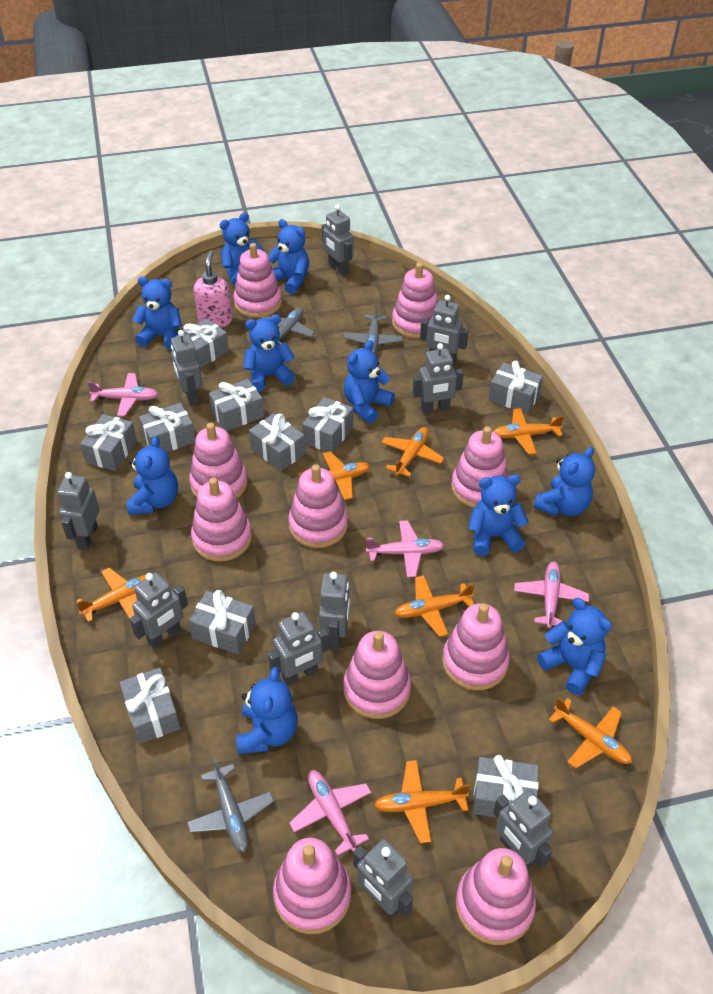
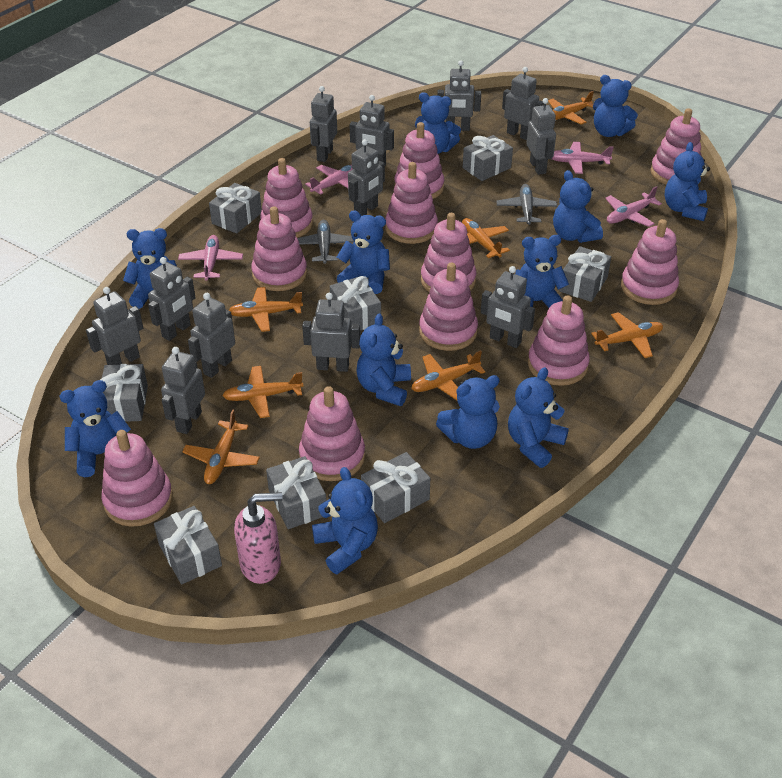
blue teddy bear: [127,436,178,515] [132,276,182,350] [220,213,264,286] [236,667,298,754] [244,314,295,392] [268,219,309,294] [344,340,395,423] [468,474,529,556] [533,447,595,516] [537,598,612,695] = 10 -> [60,380,131,477] [123,228,177,309] [312,467,378,574] [337,210,390,294] [356,313,411,406] [415,92,461,154] [436,375,500,449] [508,367,569,468] [515,235,569,308] [553,170,603,243] [593,75,638,137] [664,142,710,221] = 12
grey gift: [80,414,137,471] [120,668,180,744] [139,403,195,452] [176,319,229,369] [188,590,256,654] [209,379,264,431] [249,413,305,471] [302,397,353,453] [473,755,539,817] [489,361,543,414] = 10 -> [100,364,148,422] [154,506,222,584] [209,183,262,233] [266,456,326,529] [330,276,381,330] [361,452,430,523] [463,135,513,181] [560,246,611,302] = 8
grey plane: [187,758,274,852] [263,308,315,344] [343,304,403,354] = 3 -> [297,220,354,264] [496,184,557,225] = 2
grey robot: [57,472,100,549] [130,572,188,649] [171,330,203,405] [268,612,329,686] [319,572,350,649] [322,204,354,276] [353,839,413,919] [413,343,464,414] [420,295,469,366] [493,790,553,869] = 10 -> [86,287,143,365] [148,257,196,341] [161,347,205,434] [188,293,235,378] [302,293,360,372] [310,86,337,162] [348,139,385,216] [350,95,394,165] [437,60,481,131] [481,266,535,348] [502,67,544,140] [526,98,556,175] = 12
pink stacking toy: [189,423,248,498] [191,478,252,562] [233,243,282,318] [273,838,351,934] [288,464,348,548] [343,631,411,719] [392,262,438,338] [442,603,510,690] [451,426,509,508] [456,848,536,945] = 10 -> [101,430,173,527] [251,206,307,291] [260,158,313,238] [299,386,365,481] [385,162,438,244] [394,122,444,199] [419,263,478,351] [421,213,476,293] [528,295,590,386] [621,219,679,305] [650,108,702,185] = 11

